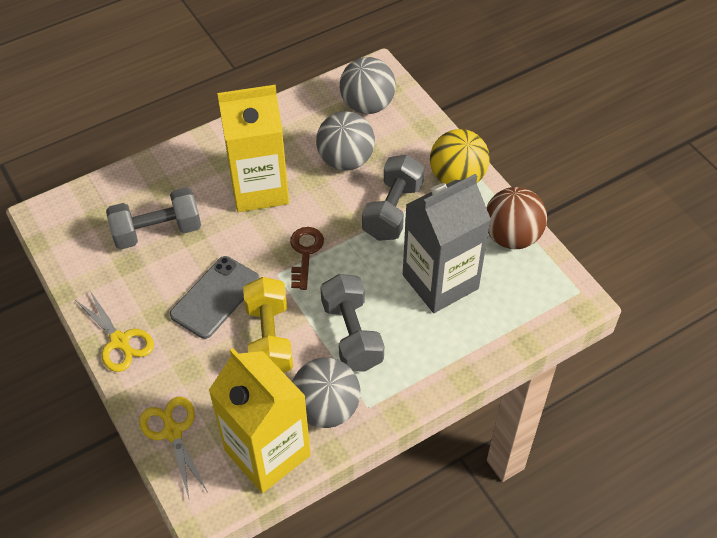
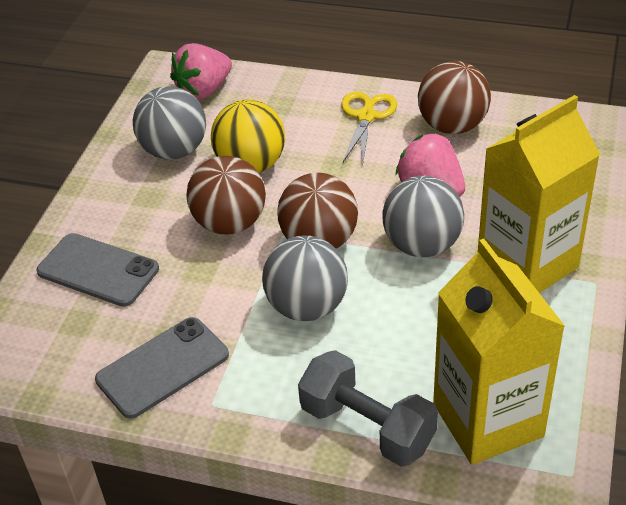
brown ball: [486,187,547,249] = 1 -> [187,156,266,235] [277,173,358,249] [418,61,491,134] = 3
brown key: [290,227,324,290] = 1 -> none = 0
grey carton: [403,174,491,313] = 1 -> none = 0
grey dumbbell: [106,187,201,249] [320,274,384,372] [362,155,424,241] = 3 -> [298,350,438,467] = 1
grey phone: [170,256,260,339] = 1 -> [36,233,159,307] [95,317,229,419] = 2
pink strawberry: none = 0 -> [170,43,232,100] [395,133,465,197] = 2
yellow dumbbell: [243,277,293,373] = 1 -> none = 0
yellow scissors: [75,291,154,372] [139,397,207,498] = 2 -> [341,92,397,165] = 1

